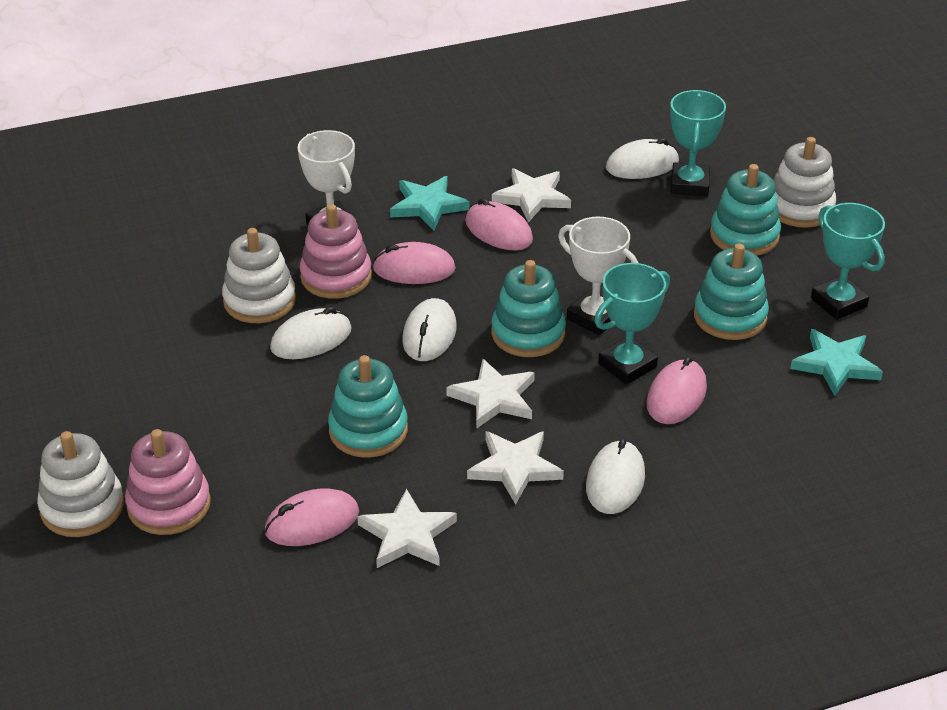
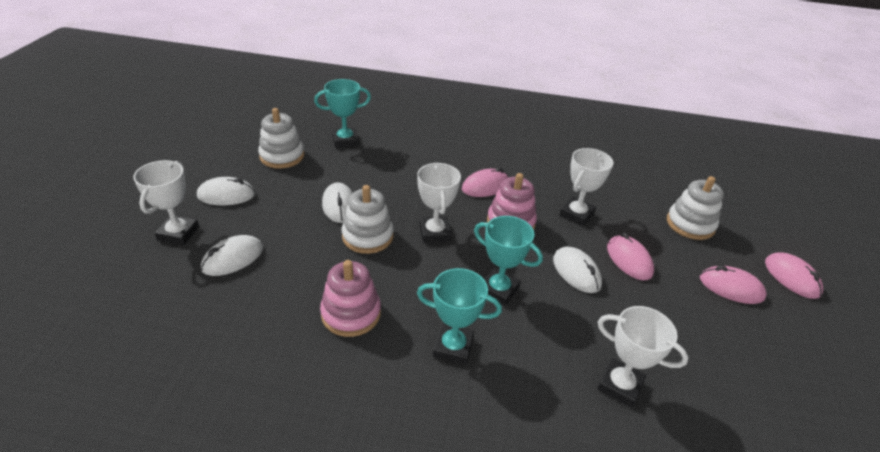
turquoise stacking toy: [328,355,408,458] [491,260,566,357] [694,244,769,340] [710,164,781,256] = 4 -> none = 0
turquoise star: [390,176,470,230] [790,329,883,396] = 2 -> none = 0
white star: [357,489,457,568] [446,359,535,429] [467,431,564,505] [492,168,571,222] = 4 -> none = 0
white trophy: [298,130,357,225] [558,217,639,335] = 2 -> [133,160,199,245] [417,163,461,243] [560,148,613,226] [597,306,689,407] = 4

